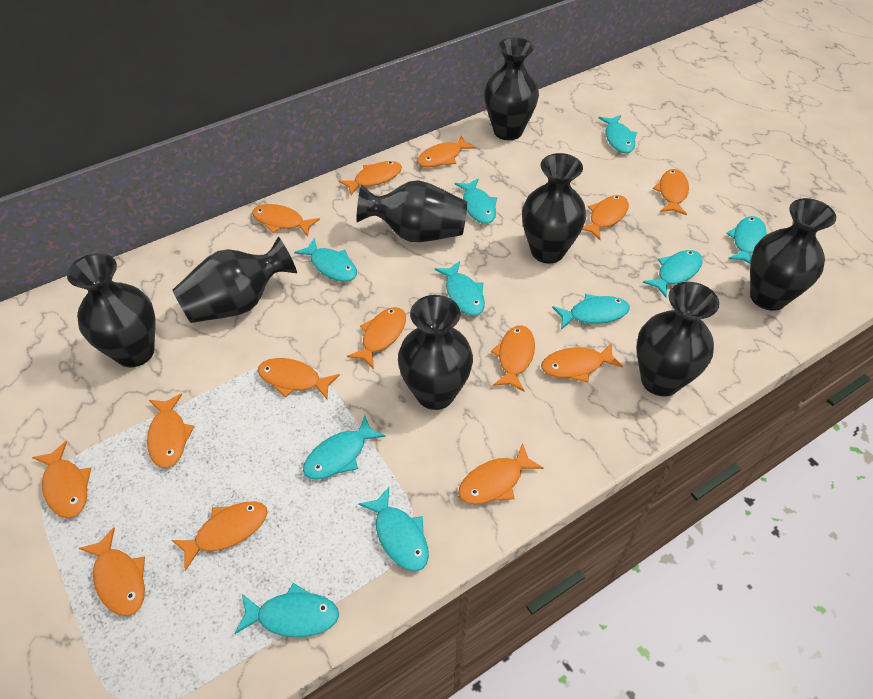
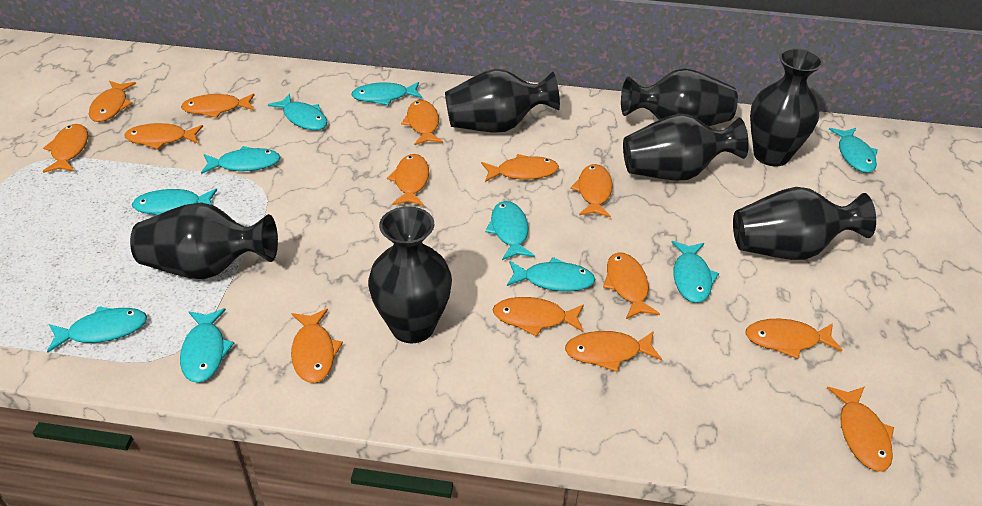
black vase: [67,253,156,367] [172,237,297,323] [356,180,467,242] [398,295,473,410] [484,37,539,140] [522,153,586,263] [636,282,719,397] [750,198,836,311] = 8 -> [130,202,278,279] [368,206,452,343] [445,69,560,133] [621,68,738,126] [623,114,749,181] [733,187,876,260] [750,48,823,166] = 7

